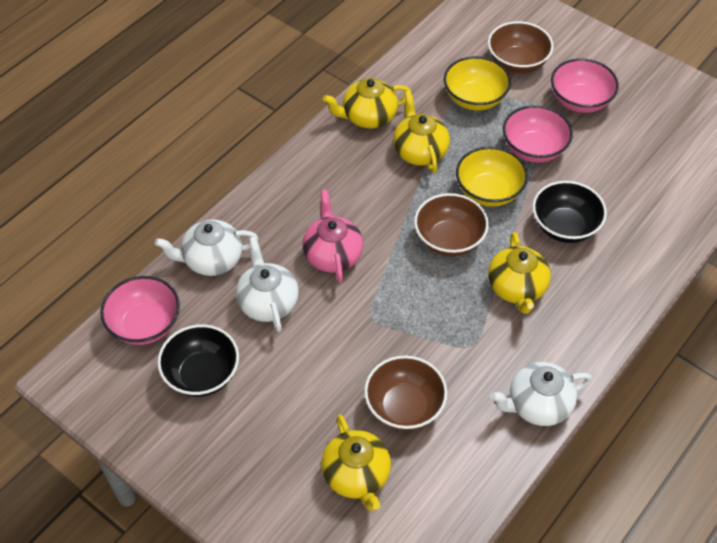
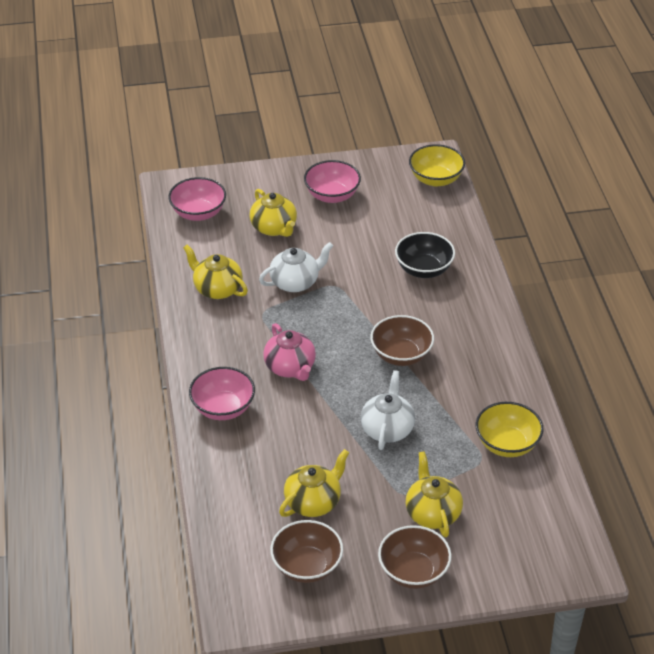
black bowl: [158,324,239,397] [533,181,607,243] = 2 -> [395,232,455,278] = 1
white teapot: [155,219,259,276] [236,236,299,332] [490,362,592,426] = 3 -> [259,242,333,292] [361,370,415,450] = 2

